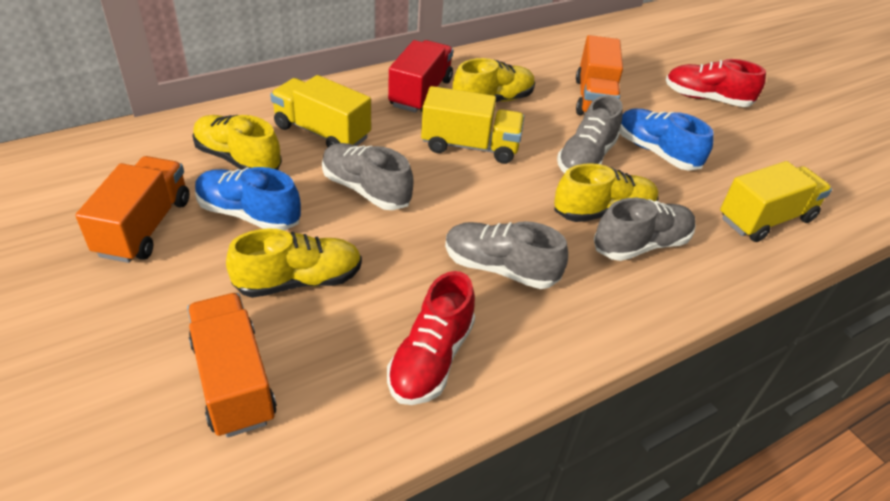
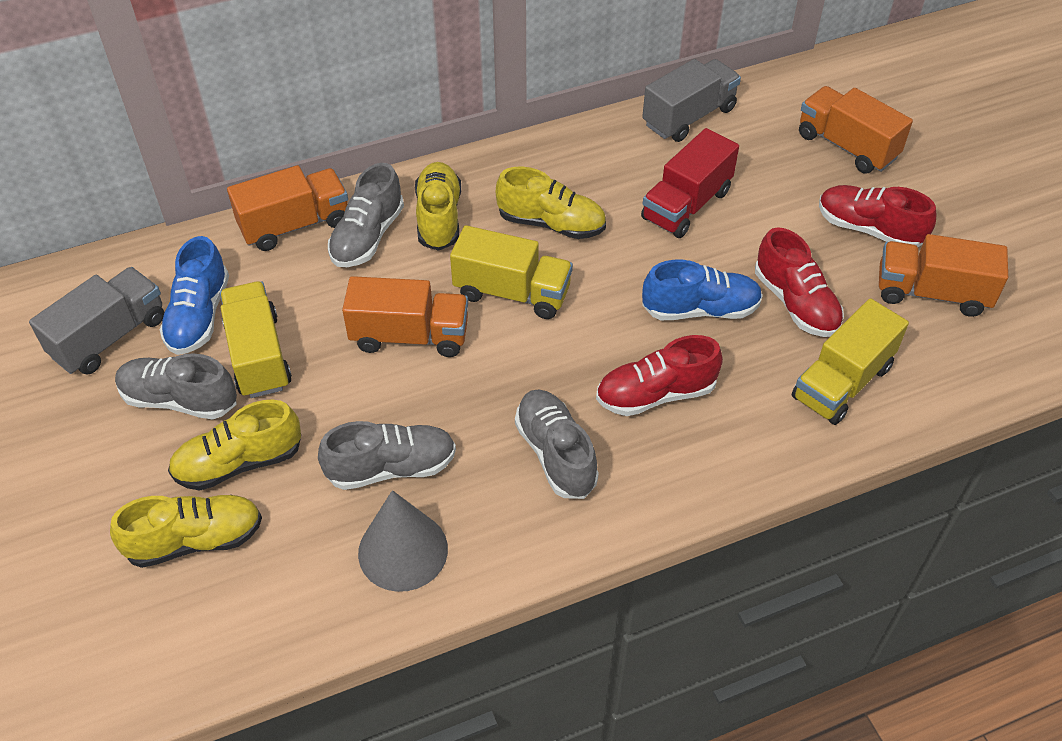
grey cone: none = 0 -> [358,490,448,592] = 1
grey truck: none = 0 -> [29,267,164,375] [642,59,741,142] = 2
orange truck: [75,156,189,263] [187,293,277,438] [576,35,623,115] = 3 -> [227,165,348,251] [342,276,468,357] [799,86,913,173] [879,234,1008,317] = 4
red shoe: [387,271,475,405] [666,59,766,107] = 2 -> [596,335,723,416] [755,227,844,337] [819,185,936,247] = 3

